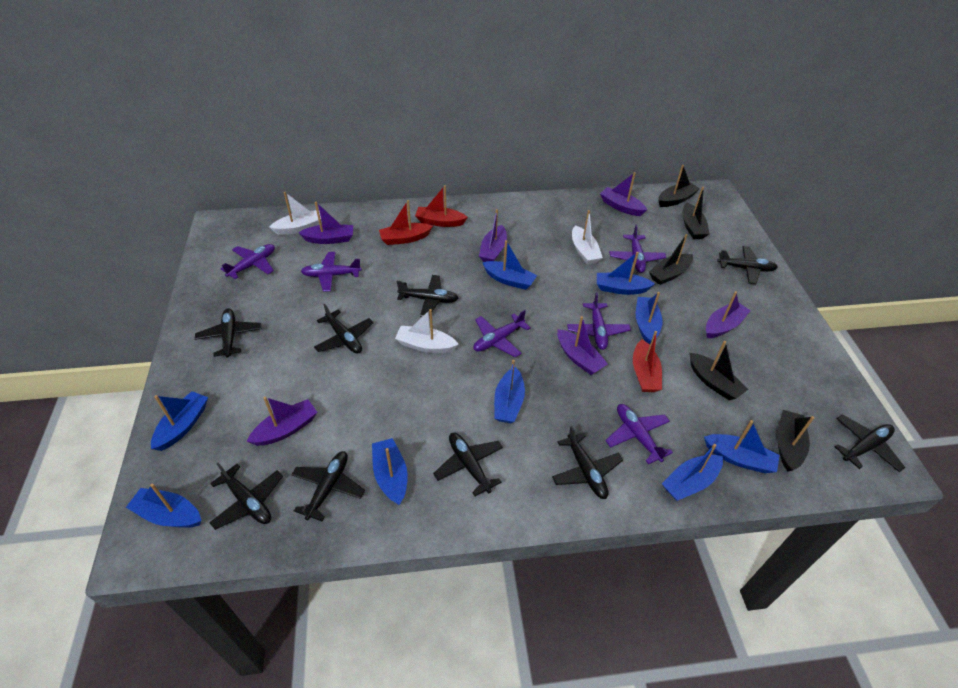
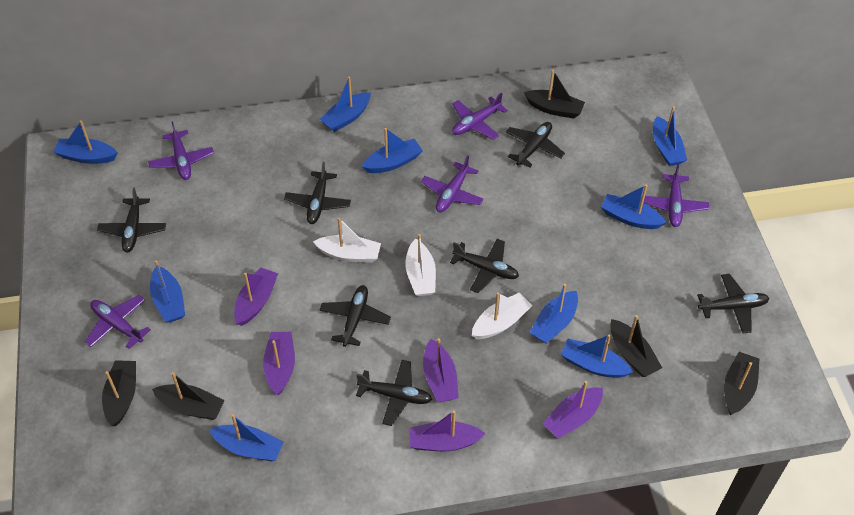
black plane: [195,308,261,358] [209,463,283,530] [291,451,365,522] [314,304,374,354] [397,275,458,317] [433,433,503,496] [552,426,623,499] [717,246,778,284] [835,414,906,472] = 9 -> [97,188,166,253] [284,162,351,224] [319,285,391,347] [356,360,432,426] [450,239,519,293] [506,122,565,168] [697,274,769,334] = 7
purple boat: [247,397,317,446] [298,202,353,244] [479,209,507,262] [557,316,608,375] [600,172,647,216] [706,291,751,338] = 6 -> [234,267,278,326] [263,332,295,395] [409,410,486,451] [423,338,459,402] [543,381,603,439] = 5
purple plane: [221,244,275,279] [301,252,362,292] [473,310,531,358] [567,292,631,350] [605,404,673,464] [609,225,666,273] = 6 -> [85,295,151,349] [148,122,214,180] [421,155,484,212] [452,93,508,140] [643,164,709,227] = 5
red boat: [379,200,433,245] [415,185,468,227] [633,331,662,392] = 3 -> none = 0

